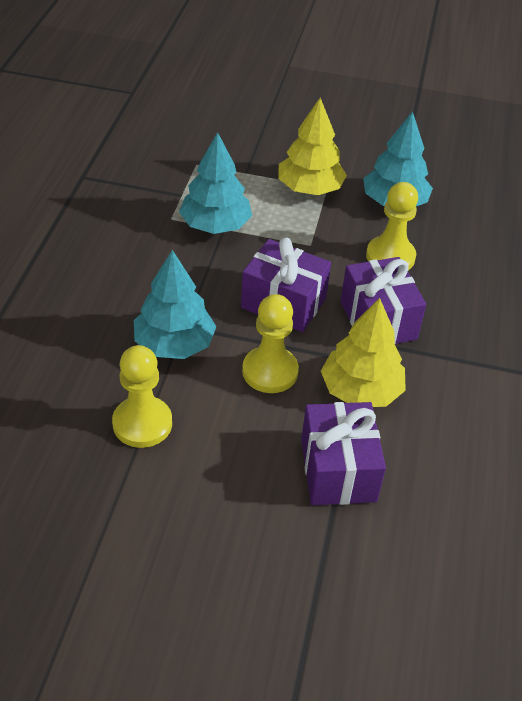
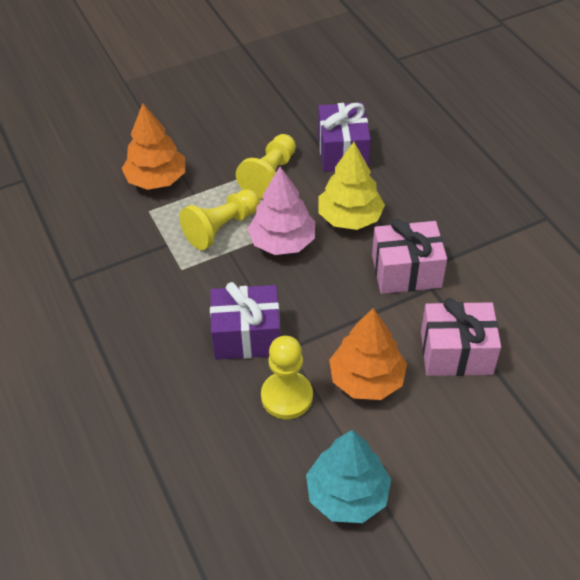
orange tree: none = 0 -> [122,103,185,190] [329,308,407,400] = 2
pink gift: none = 0 -> [372,219,447,294] [421,298,501,376] = 2
pink tree: none = 0 -> [247,167,315,255] = 1
purple gift: [241,238,331,332] [301,402,386,505] [341,257,426,344] = 3 -> [210,282,280,360] [318,102,371,172] = 2
turquoise tree: [134,250,217,359] [179,132,252,234] [363,111,433,206] = 3 -> [306,430,391,523] = 1
yellow tree: [278,98,347,195] [321,298,406,407] = 2 -> [318,142,385,230] = 1

